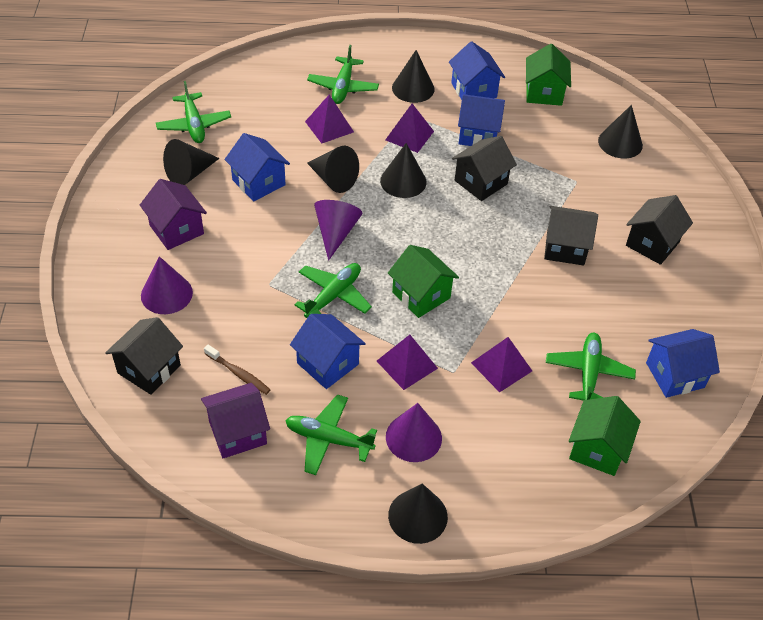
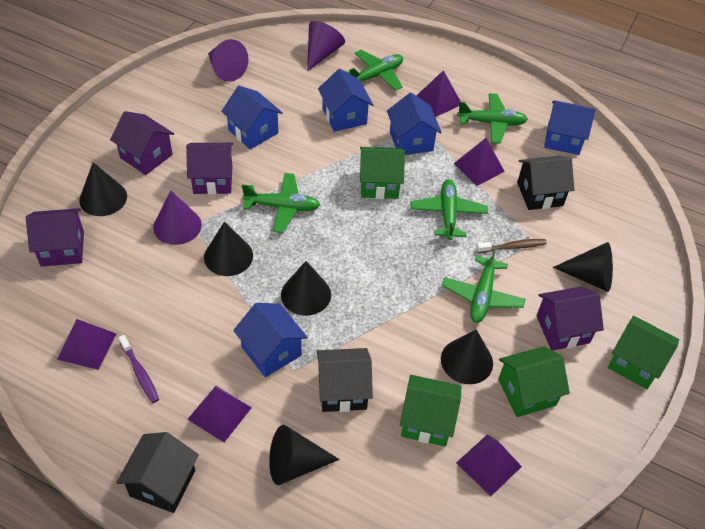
black house: [105,317,183,395] [452,136,517,201] [544,206,598,265] [626,195,693,265] = 4 -> [116,432,199,513] [316,348,373,412] [517,156,574,210] = 3
green house: [388,245,459,318] [526,44,571,106] [569,396,641,476] = 3 -> [360,147,405,199] [400,375,461,447] [498,346,570,417] [608,316,679,389] = 4
purple house: [140,179,207,250] [201,383,270,458] = 2 -> [26,208,84,267] [110,111,174,175] [186,143,233,194] [536,286,604,351] = 4
purple pyramid: [305,94,354,143] [377,335,438,390] [385,104,434,153] [471,337,532,392] = 4 -> [57,319,116,370] [187,386,252,442] [416,70,461,117] [454,138,505,186] [456,435,522,496] = 5
purple toothbrush: none = 0 -> [119,335,159,403] = 1

